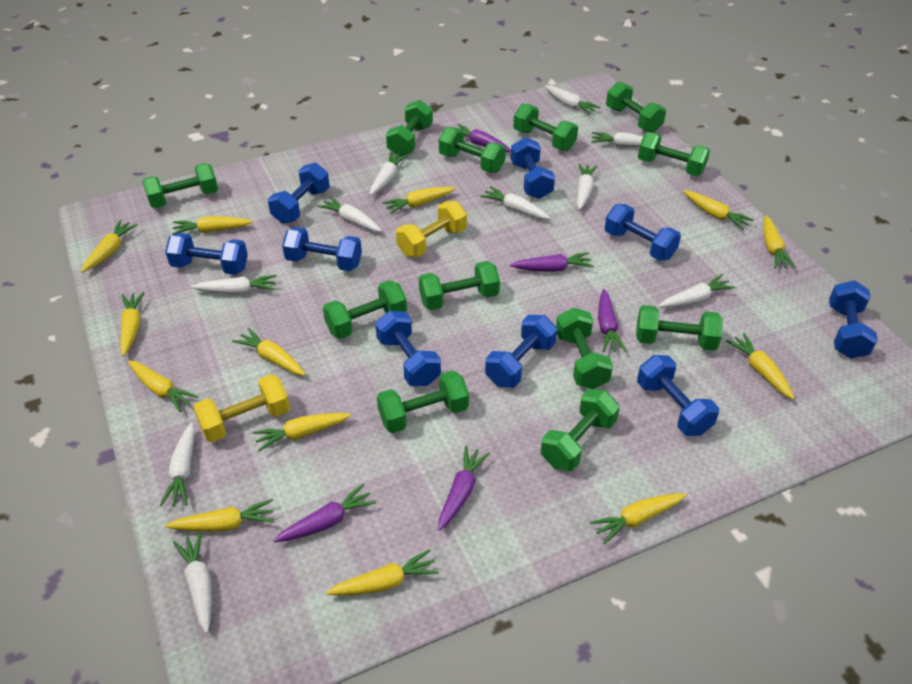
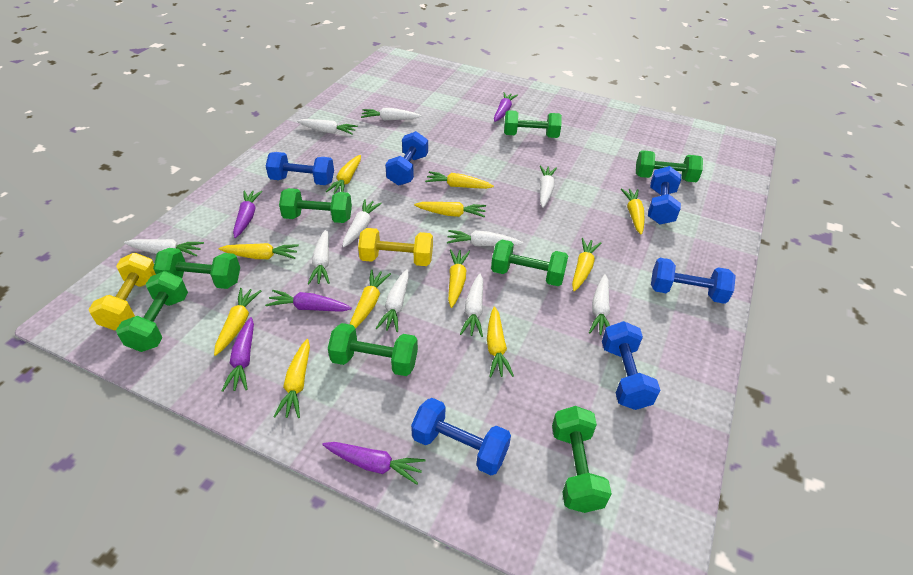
blue dumbbell: [165,233,248,275] [268,163,330,224] [282,227,362,271] [375,311,441,386] [485,315,557,388] [511,137,555,199] [605,204,681,261] [637,355,719,436] [829,280,878,359] = 9 -> [266,152,334,185] [385,131,428,186] [411,398,511,475] [602,321,660,410] [648,166,681,225] [651,258,736,304] = 6
green dumbbell: [142,163,218,208] [323,280,407,339] [377,370,469,433] [386,100,433,156] [419,261,500,310] [439,127,506,173] [513,103,578,151] [541,389,620,471] [556,308,613,389] [606,82,666,132] [636,305,723,351] [638,132,710,176] = 12 -> [116,271,188,352] [153,248,240,289] [279,188,352,223] [328,323,418,376] [491,240,568,286] [504,110,562,138] [552,406,612,513] [636,150,703,182] = 8
yellow carrot: [81,220,138,273] [120,292,145,356] [128,360,199,412] [165,499,274,532] [172,216,252,235] [232,328,306,376] [253,413,351,451] [326,549,439,596] [383,187,456,214] [590,493,686,544] [683,190,754,230] [726,333,795,399] [763,215,796,268] = 13 -> [214,288,261,356] [218,243,299,259] [273,339,310,418] [326,155,361,194] [350,269,391,329] [414,202,486,218] [425,171,494,189] [448,249,470,308] [487,307,514,377] [572,238,601,291] [621,188,645,235] = 11

